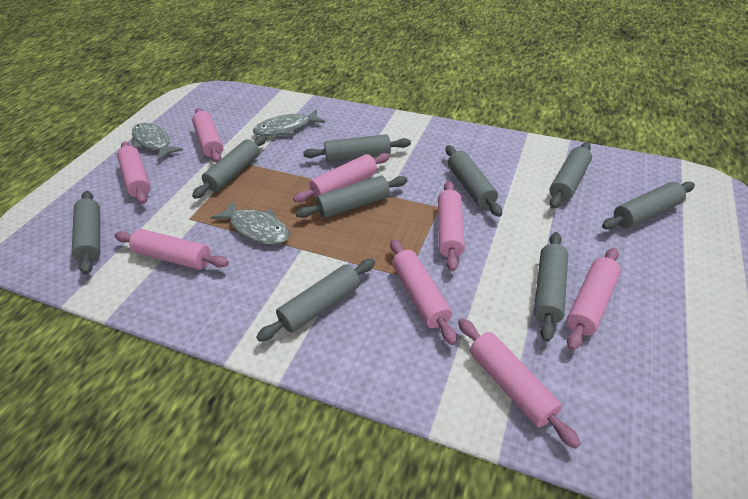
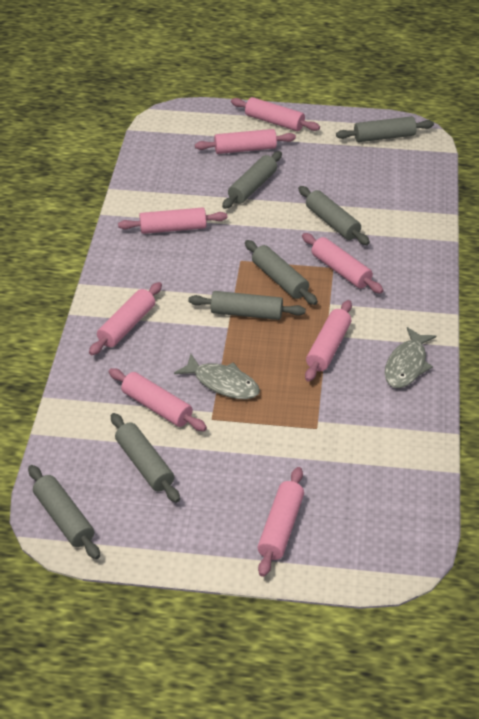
grey fish: [132,123,183,161] [210,200,289,245] [253,109,325,136] = 3 -> [174,354,260,399] [385,327,436,388] = 2
grey rolling pin: [72,191,100,275] [192,135,267,199] [256,259,375,342] [296,176,408,218] [303,134,411,162] [446,145,502,217] [534,232,568,342] [549,142,592,209] [602,182,695,230] = 9 -> [28,465,100,559] [111,413,180,503] [188,291,306,320] [222,151,282,209] [245,240,318,305] [298,186,370,245] [336,116,434,142] = 7

